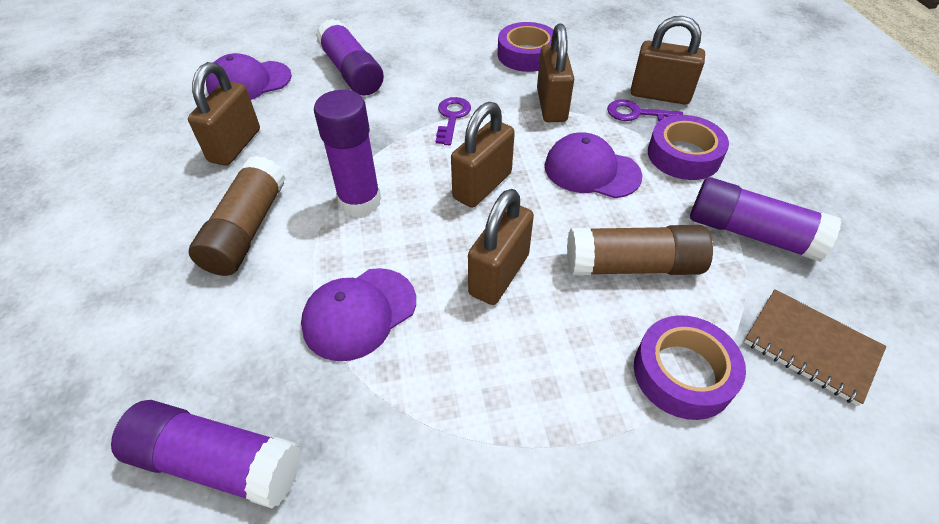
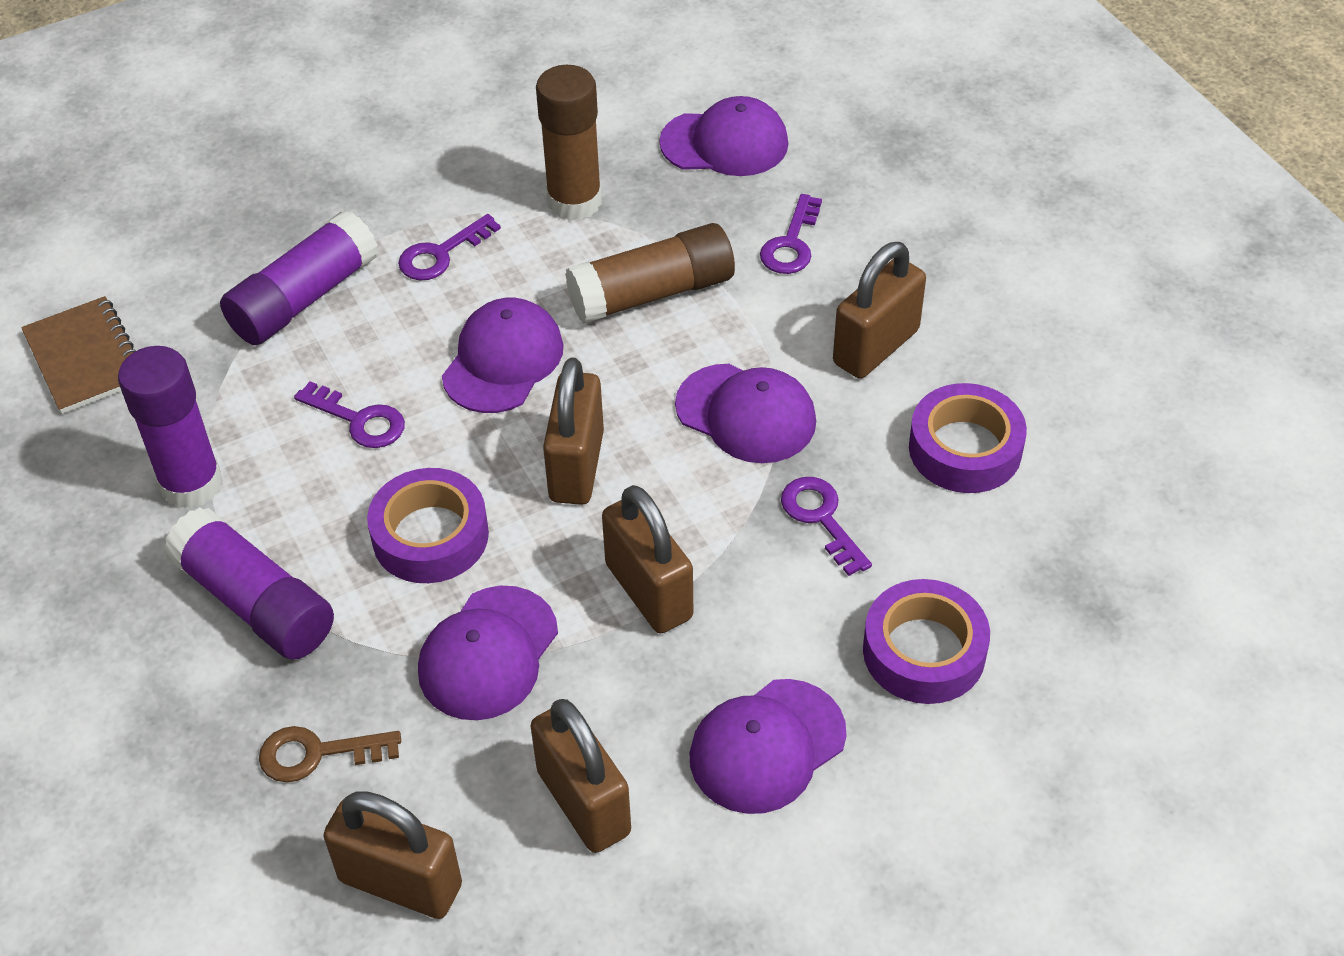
brown key: none = 0 -> [259,726,401,782] = 1
purple cap: [206,53,292,100] [301,268,416,361] [545,132,643,198] = 3 -> [418,586,558,720] [442,298,564,413] [659,96,788,176] [675,364,816,463] [690,679,846,814] = 5
purple glue stick: [111,400,301,509] [314,90,381,217] [316,19,384,95] [690,177,842,262] = 4 -> [118,346,223,508] [163,507,334,660] [220,210,378,345] = 3
purple key: [436,97,471,145] [607,99,683,121] = 2 -> [294,381,405,448] [398,214,501,281] [760,194,822,274] [781,477,872,576] = 4

